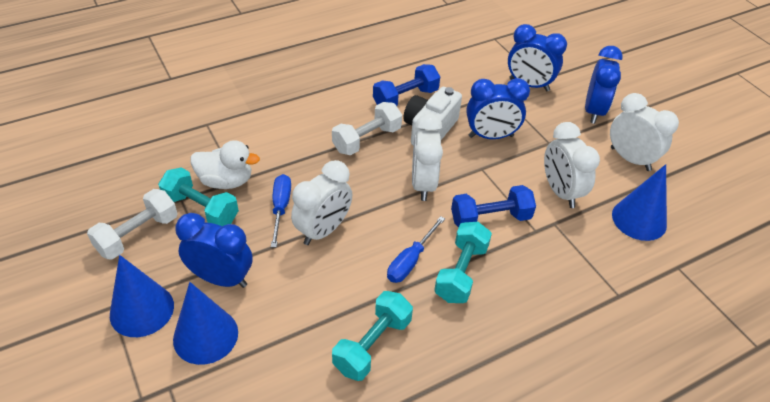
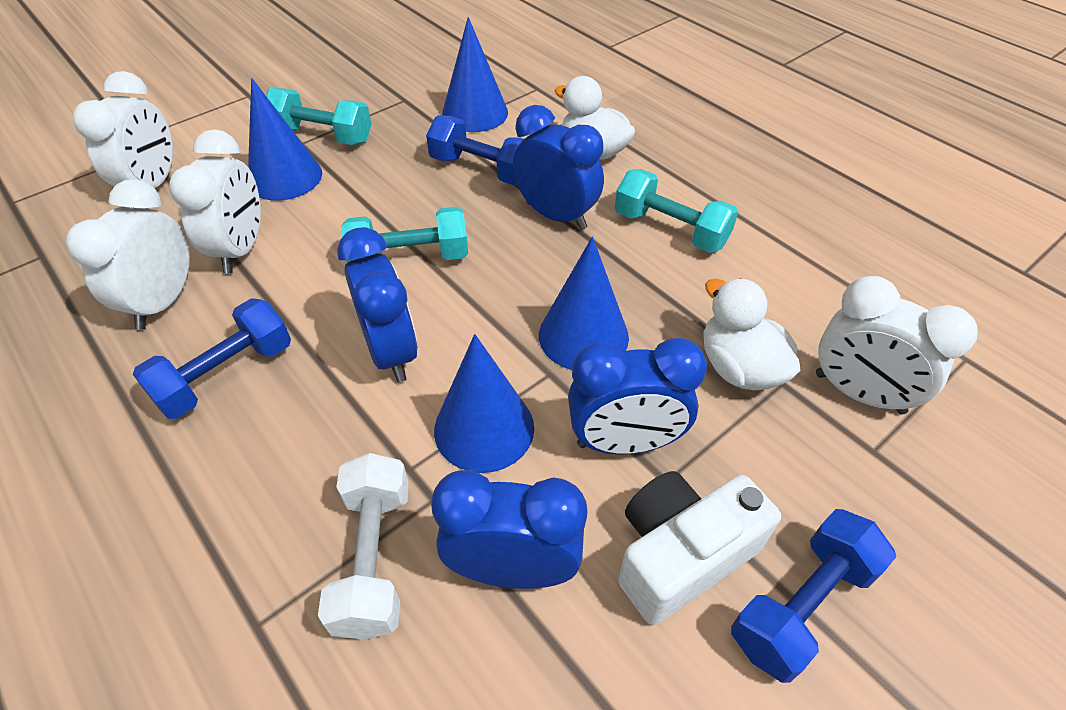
blue cone: [110,255,174,337] [173,282,238,365] [612,164,667,241] = 3 -> [248,78,322,201] [434,334,534,473] [442,17,508,132] [539,237,629,370] = 4
blue dumbbell: [373,64,440,106] [451,185,536,228] = 2 -> [133,298,291,419] [426,115,524,185] [731,509,896,683] = 3
blue screwdriver: [271,174,291,248] [387,216,445,283] = 2 -> none = 0
white duck: [190,140,260,189] = 1 -> [554,76,635,160] [703,279,801,391] = 2
white dumbbell: [87,189,178,260] [332,102,402,155] = 2 -> [318,453,409,640] = 1

